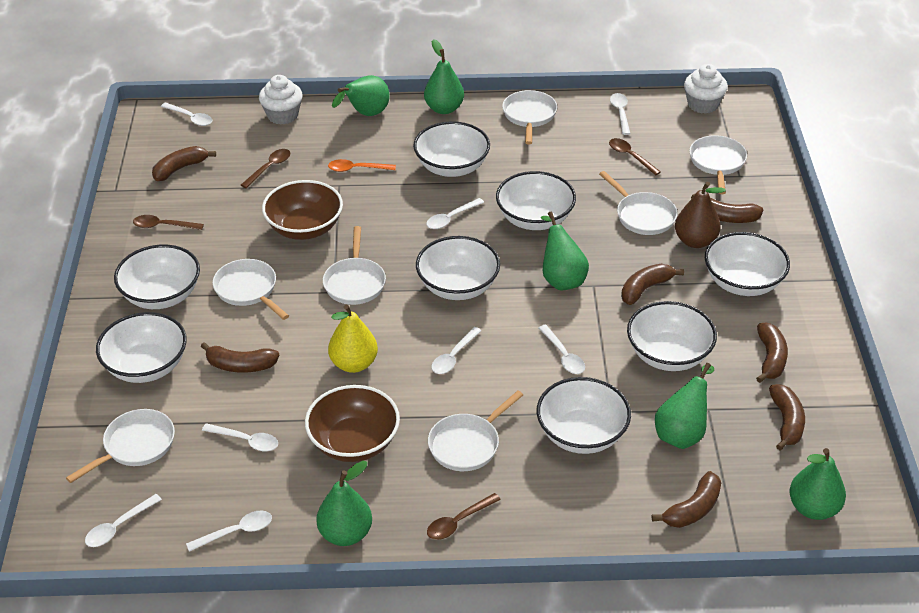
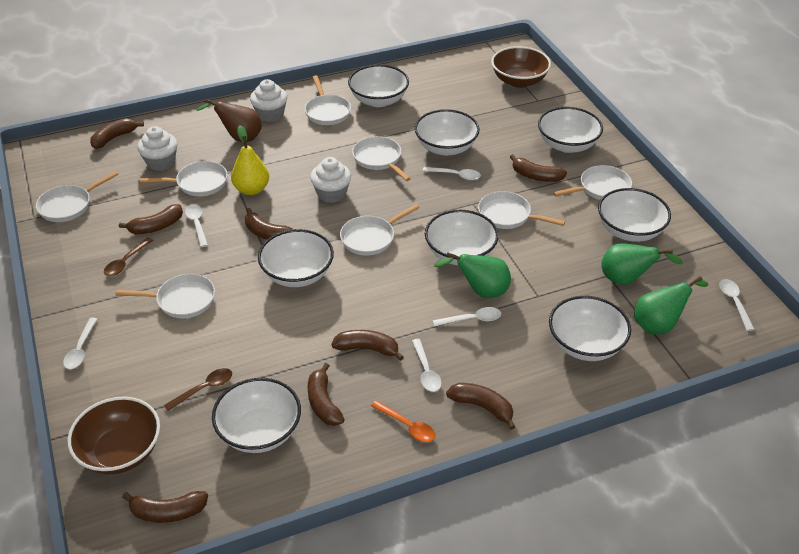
brown banana: [152,146,216,181] [201,342,279,373] [621,264,684,305] [652,471,721,528] [691,194,763,223] [756,322,788,383] [769,384,805,450] = 7 -> [90,118,144,149] [119,204,183,235] [122,491,208,523] [245,208,294,240] [307,363,345,426] [331,330,404,361] [446,383,515,430] [510,154,567,182] = 8
brown spoon: [133,215,204,230] [241,149,290,188] [427,493,501,540] [609,138,661,175] = 4 -> [104,238,153,276] [164,368,232,411] = 2
green pear: [316,461,372,546] [332,75,390,116] [424,39,464,114] [541,212,589,290] [655,363,714,449] [789,448,846,520] = 6 -> [434,253,511,298] [601,243,683,285] [634,276,708,334] = 3
white cupcake: [259,75,303,125] [684,64,728,114] = 2 -> [137,126,177,171] [250,79,287,122] [310,157,351,203] = 3
white pan: [66,409,175,483] [212,259,289,320] [323,226,386,305] [428,391,523,471] [502,90,557,145] [599,171,678,235] [689,135,747,194] = 7 -> [36,171,118,222] [115,274,215,318] [140,161,228,196] [305,75,351,125] [340,204,420,256] [352,136,411,181] [478,191,565,229] [553,165,632,200] = 8
white spoon: [85,494,162,547] [161,102,212,126] [186,510,272,552] [202,423,278,451] [426,198,484,229] [431,327,482,374] [539,325,585,374] [610,93,631,135] = 8 -> [63,317,97,369] [185,205,208,247] [412,339,442,392] [423,167,481,180] [433,307,501,327] [719,279,755,331] = 6

